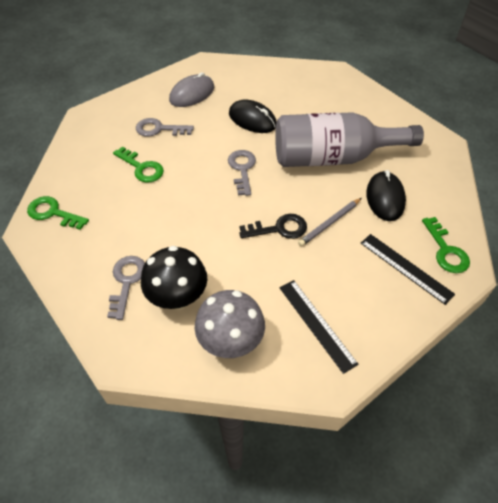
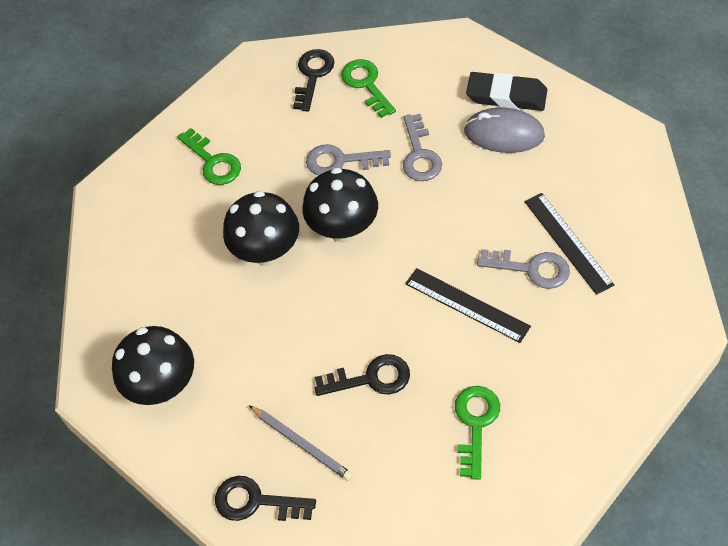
black eraser: none = 0 -> [466,72,547,111] = 1
black key: [239,214,307,239] = 1 -> [215,476,316,521] [293,49,335,111] [315,354,410,396] = 3
black mouse: [229,100,277,133] [366,170,406,221] = 2 -> none = 0
black mushroom: [141,246,207,310] = 1 -> [112,326,194,405] [223,191,299,266] [302,168,378,242] = 3
grey bottle: [275,112,424,167] = 1 -> none = 0
grey mushroom: [195,290,265,358] = 1 -> none = 0

